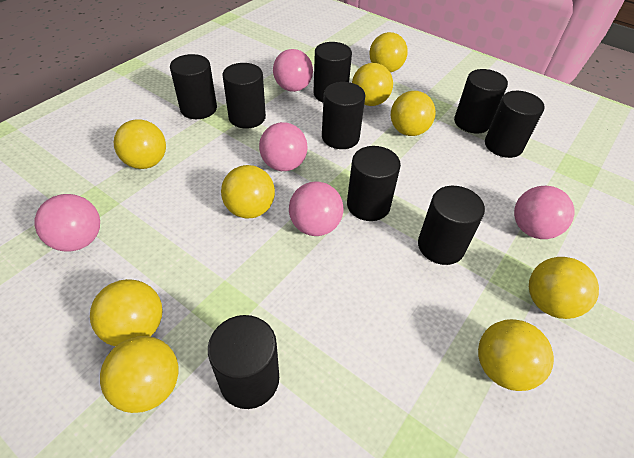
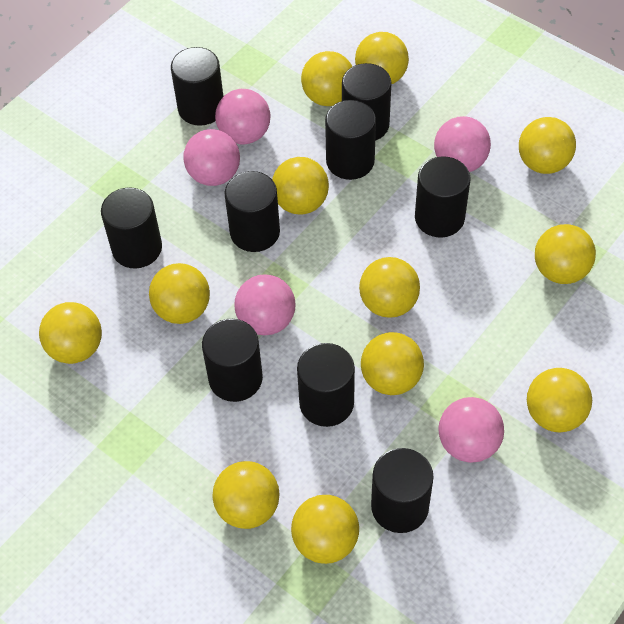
yellow ball: [90,279,163,346] [100,336,178,413] [113,119,166,169] [221,165,275,219] [352,63,393,106] [369,32,408,72] [391,91,436,136] [478,319,554,391] [529,257,599,319] = 9 -> [39,302,102,364] [149,263,210,324] [212,461,280,529] [272,157,329,215] [291,495,359,564] [301,51,352,106] [355,32,409,84] [359,257,420,318] [361,332,424,395] [519,117,576,174] [527,368,592,432] [535,224,596,284] = 12

